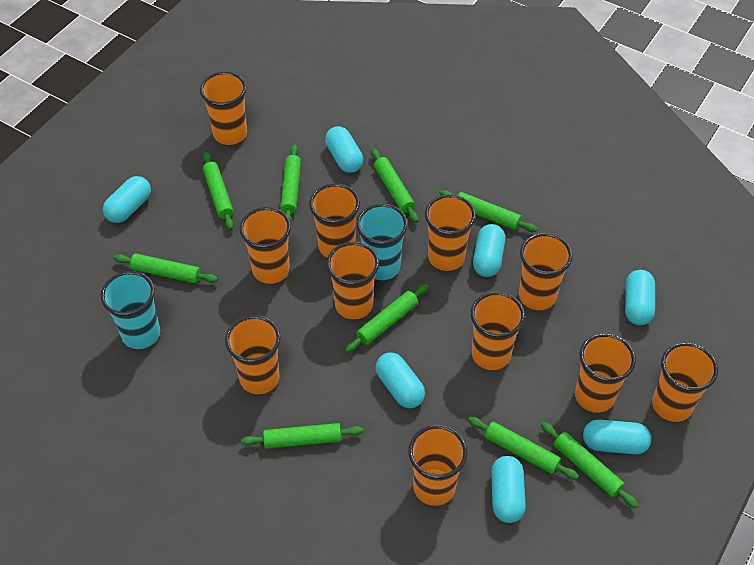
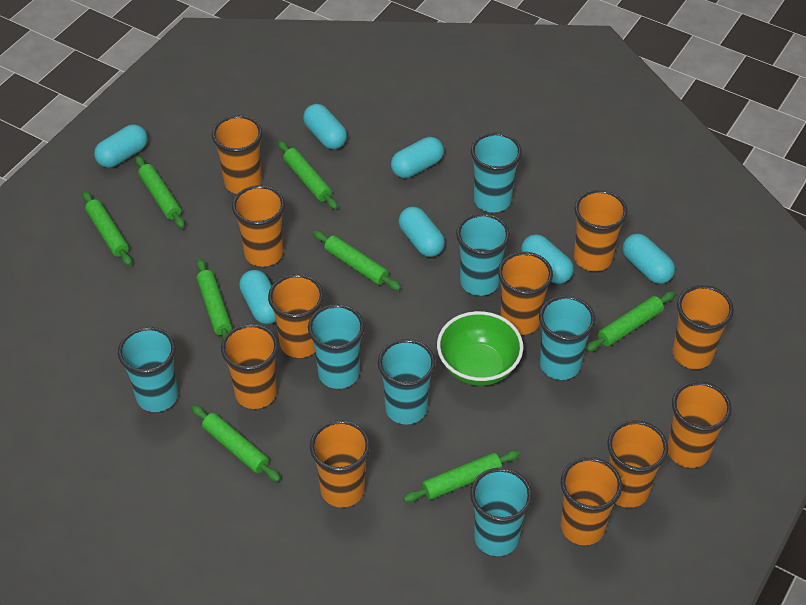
green bowl: none = 0 -> [437,311,523,386] = 1
green rolling pin: [113,253,218,283] [203,152,234,230] [241,423,363,449] [280,144,301,222] [345,284,429,353] [371,148,418,223] [439,190,538,232] [468,417,579,480] [541,422,638,508] = 9 -> [82,191,132,266] [135,156,185,228] [191,405,281,482] [197,259,232,341] [278,141,338,210] [313,230,401,291] [403,450,520,503] [586,291,675,352] = 8
turquoise cup: [101,271,160,349] [356,204,408,280] = 2 -> [118,327,178,412] [308,304,365,389] [378,339,436,425] [456,213,510,296] [470,468,532,556] [471,133,522,213] [539,295,596,380] = 7

